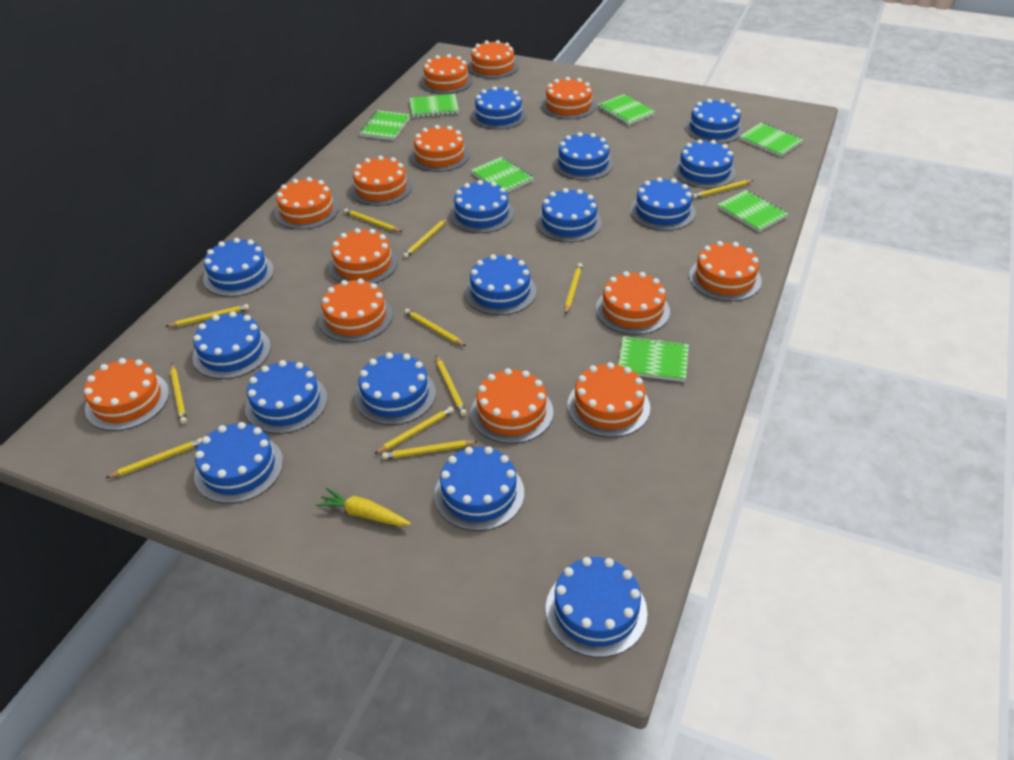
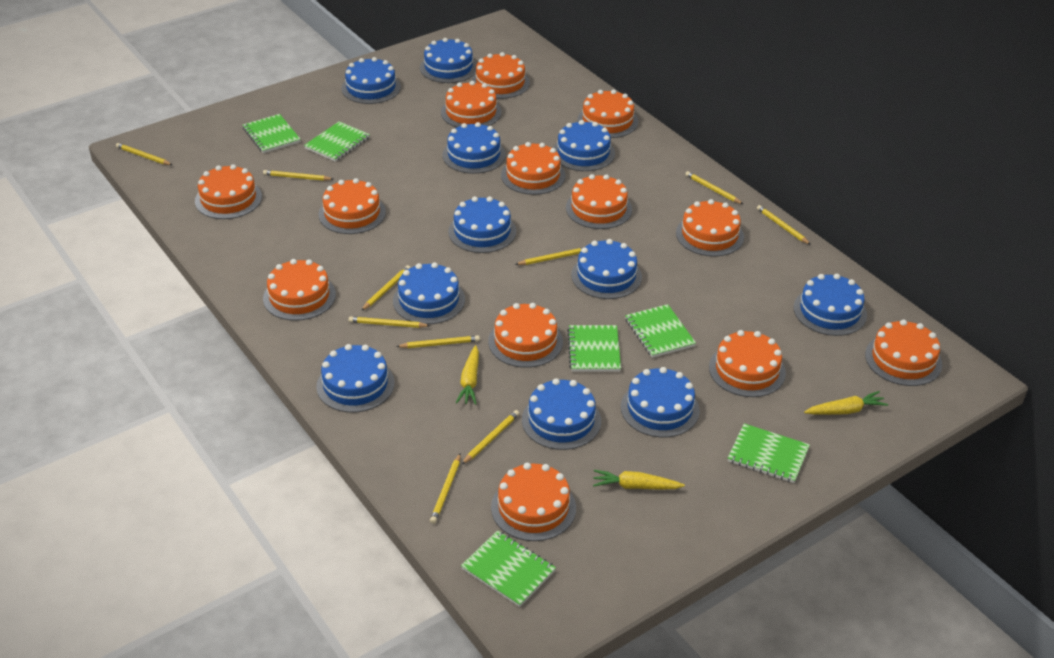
blue cake: [193,311,271,379] [194,422,283,504] [203,238,274,297] [245,360,327,434] [355,352,436,425] [434,446,524,531] [450,180,514,233] [465,254,536,315] [471,86,527,130] [536,188,602,242] [546,557,647,657] [553,132,614,180] [630,177,696,231] [674,139,736,188] [685,99,743,144] = 15 -> [316,344,395,413] [341,57,401,104] [393,262,465,324] [420,38,477,83] [443,122,506,174] [448,197,516,253] [522,378,601,450] [553,120,615,171] [571,239,642,299] [621,367,700,437] [794,274,867,336] = 11
green notebook: [359,110,411,141] [410,94,459,118] [471,157,534,193] [597,94,656,126] [618,336,689,382] [717,190,789,232] [739,123,803,157] = 7 -> [243,114,301,153] [304,121,370,162] [461,530,556,607] [567,325,621,372] [625,304,696,358] [728,423,810,483] = 6
yellow carrot: [315,488,411,526] = 1 -> [456,345,479,405] [593,470,685,490] [804,391,888,415] = 3
yellow pencil: [106,438,202,478] [165,304,249,327] [170,364,187,424] [344,208,402,232] [374,406,454,454] [382,440,478,459] [403,218,448,258] [404,309,466,346] [436,355,467,416] [565,263,583,314] [692,180,754,199] = 11 -> [116,143,172,165] [263,170,333,181] [348,316,430,328] [361,265,411,311] [396,335,480,348] [430,454,461,524] [461,410,520,465] [515,247,584,265] [685,171,743,204] [757,205,811,245] = 10

